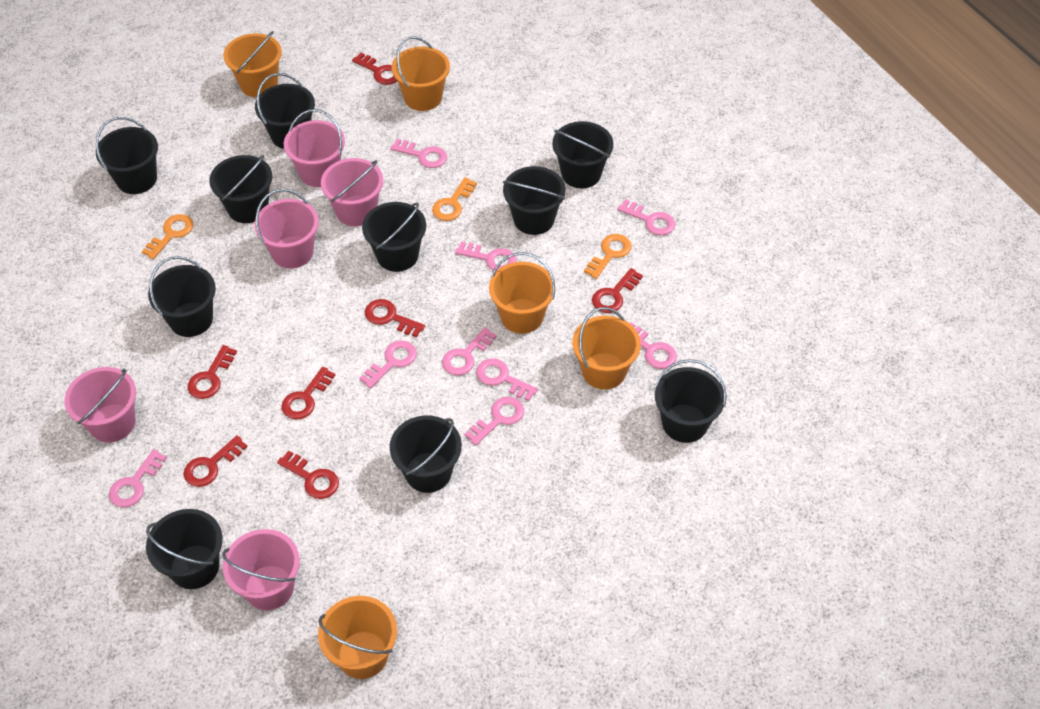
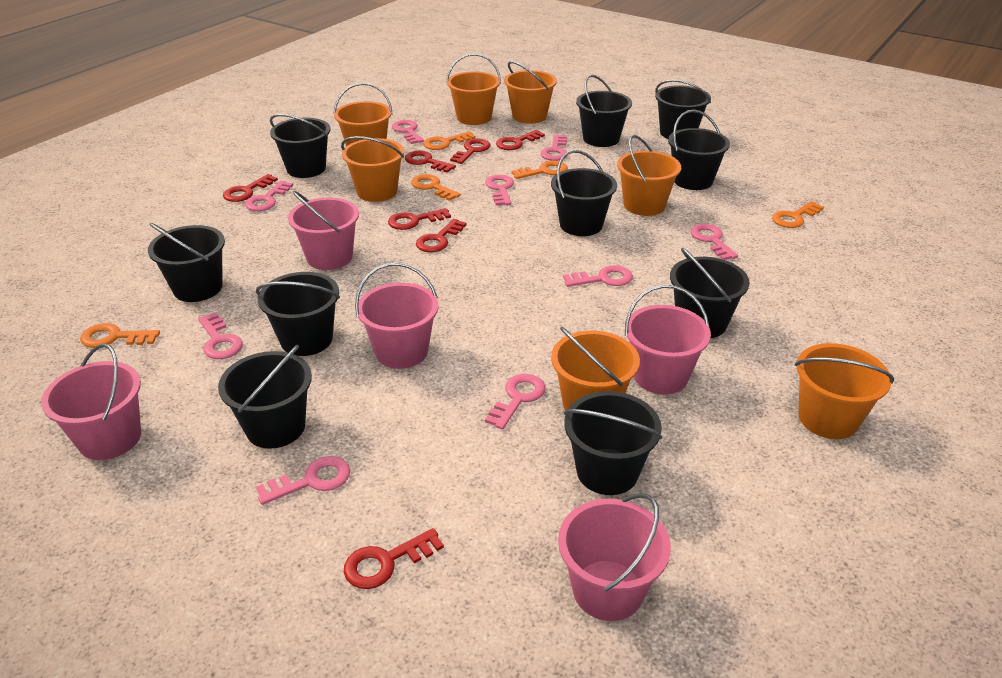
orange bucket: [223,31,282,97] [318,596,397,679] [392,37,450,111] [489,252,555,334] [572,307,641,390] = 5 -> [333,82,393,146] [341,136,404,202] [446,53,501,125] [504,61,557,124] [551,327,640,410] [617,135,681,216] [795,343,894,439] = 7
orange key: [142,214,193,259] [432,177,477,221] [584,234,632,279] = 3 -> [80,323,160,348] [411,174,461,201] [423,131,476,150] [511,160,568,179] [772,201,824,228] = 5

